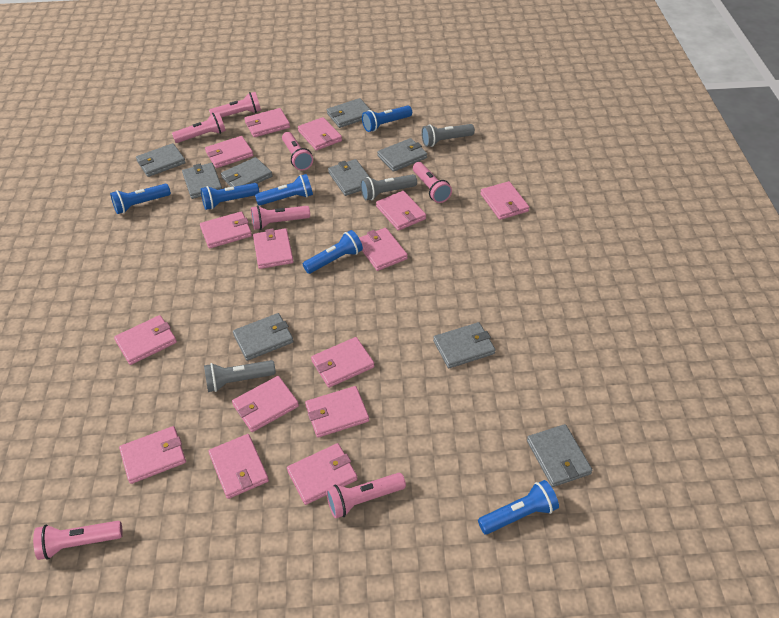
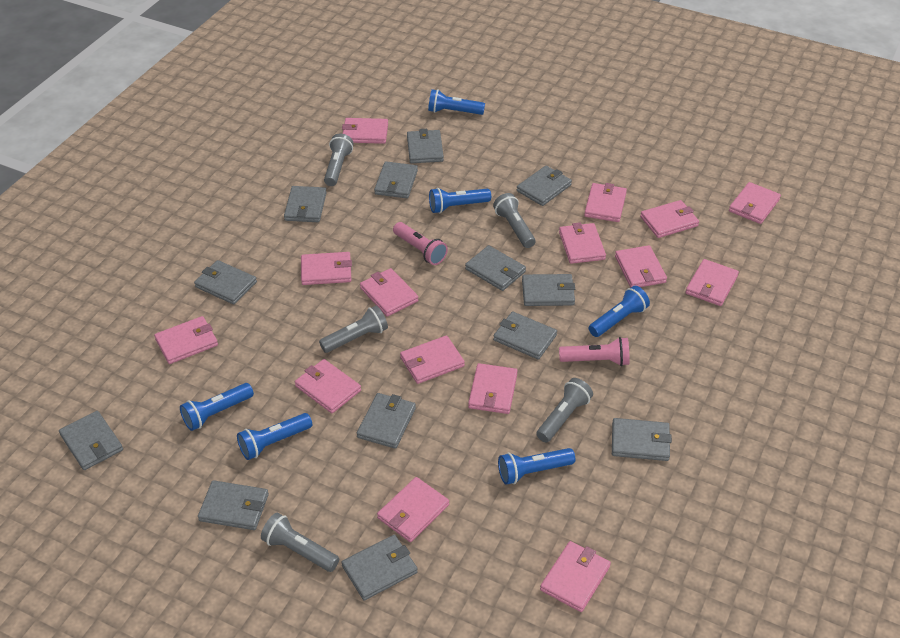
grey flashlight: [204,360,276,392] [360,174,417,200] [421,124,475,147] = 3 -> [261,513,339,572] [319,306,388,353] [324,134,353,186] [493,193,535,248] [536,378,593,442] = 5
grey wallet: [136,143,186,177] [182,163,222,199] [221,157,272,187] [233,313,294,361] [327,98,372,128] [328,159,370,196] [377,138,427,172] [433,322,495,368] [527,424,593,487] = 9 -> [59,411,123,470] [194,260,257,304] [198,480,269,530] [284,186,327,222] [342,535,418,600] [357,393,416,449] [374,161,418,198] [407,129,444,163] [465,245,526,291] [493,311,557,360] [517,166,572,206] [522,274,575,306] [612,418,672,461] = 13
pink flashlight: [33,521,123,560] [172,112,226,143] [209,92,261,118] [251,205,310,230] [282,132,313,171] [326,473,406,519] [413,162,452,203] = 7 -> [393,222,448,265] [559,337,629,366] = 2

